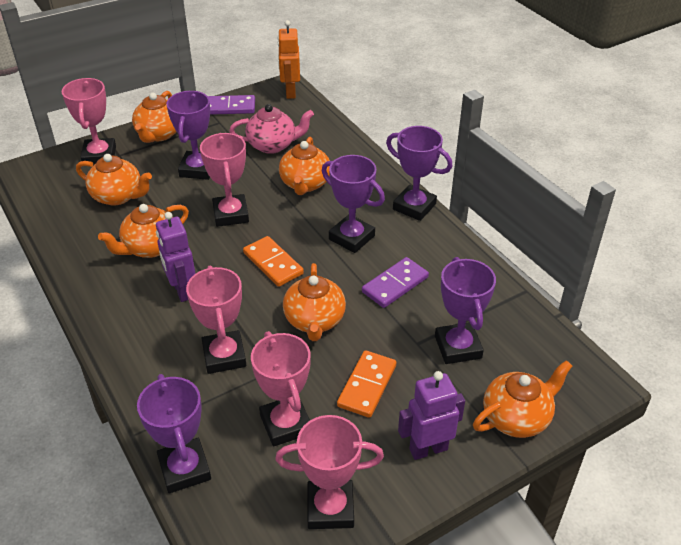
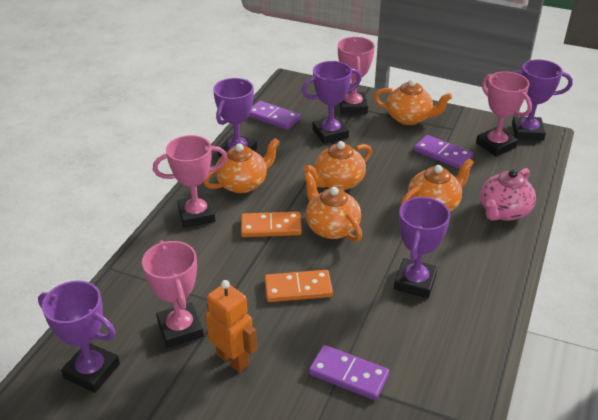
orange teapot: [76,154,152,206] [98,204,189,258] [132,91,176,143] [279,137,330,195] [283,263,346,341] [473,360,572,438] = 6 -> [203,138,280,193] [303,141,372,191] [304,172,362,242] [374,79,452,125] [401,158,474,212] = 5
pink trophy: [62,78,116,165] [186,265,246,374] [200,133,249,227] [251,331,311,447] [275,415,384,529] = 5 -> [142,240,204,348] [153,135,227,228] [338,37,375,114] [476,72,532,157] = 4
purple domino: [208,95,255,115] [362,257,429,308] = 2 -> [248,101,300,130] [309,345,390,400] [414,135,473,169] = 3
purple robot: [156,212,195,302] [398,371,465,460] = 2 -> none = 0

